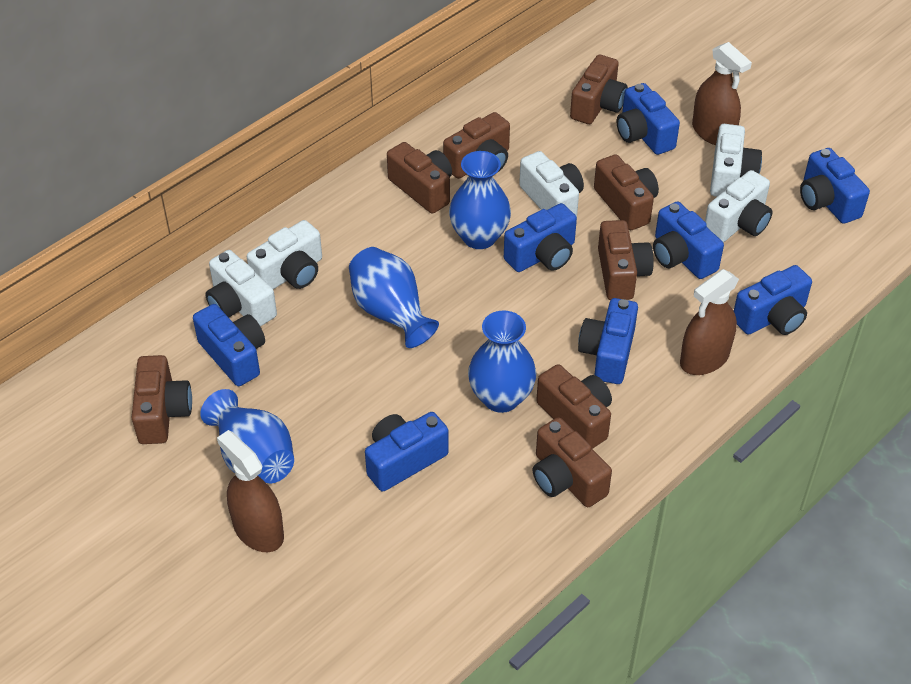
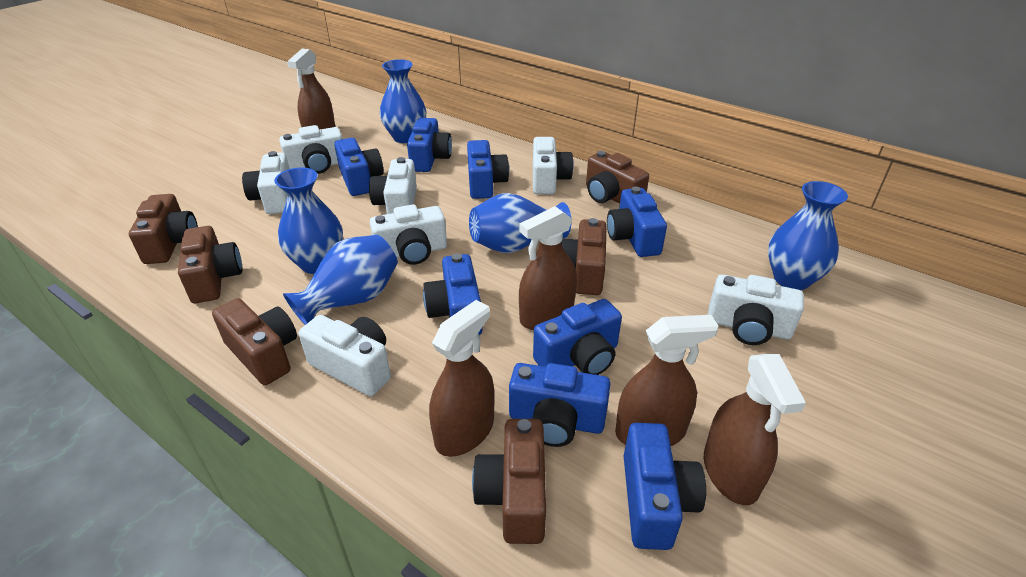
blue vase: [200,389,294,483] [349,247,439,348] [449,151,511,249] [468,310,536,413] = 4 -> [274,167,343,274] [283,235,398,325] [380,59,427,143] [469,193,571,253] [768,181,848,290] = 5
brown camera: [132,355,192,444] [387,142,452,214] [443,112,510,179] [533,417,612,507] [536,364,612,449] [570,55,628,124] [594,154,659,230] [598,220,654,300] = 8 -> [129,194,198,264] [178,226,243,303] [212,298,297,385] [472,419,546,544] [561,218,606,295] [586,151,649,204] = 6
brown spray bottle: [217,430,284,552] [680,269,739,375] [692,42,752,145] = 3 -> [287,49,335,130] [429,300,495,457] [519,206,577,330] [615,315,719,446] [704,354,806,505] = 5
white camera: [205,250,277,327] [247,220,322,289] [519,151,584,217] [705,170,772,242] [710,124,762,197] = 5 -> [242,151,290,214] [279,125,343,174] [299,315,391,396] [369,157,417,214] [370,205,447,265] [533,137,574,194] [708,274,804,345] = 7

